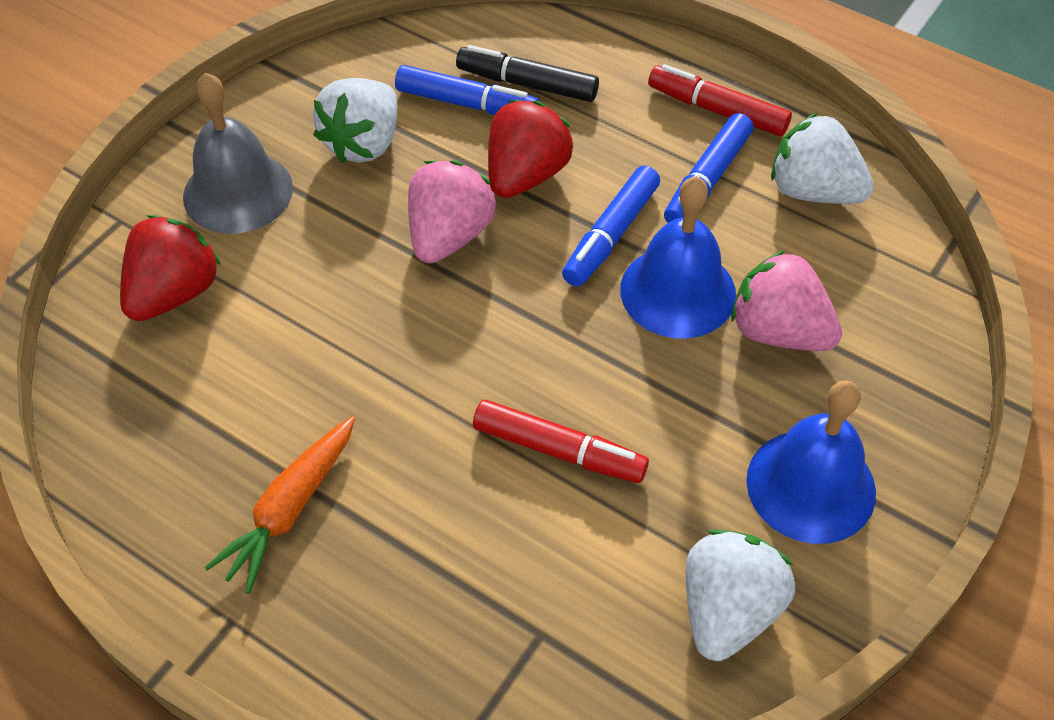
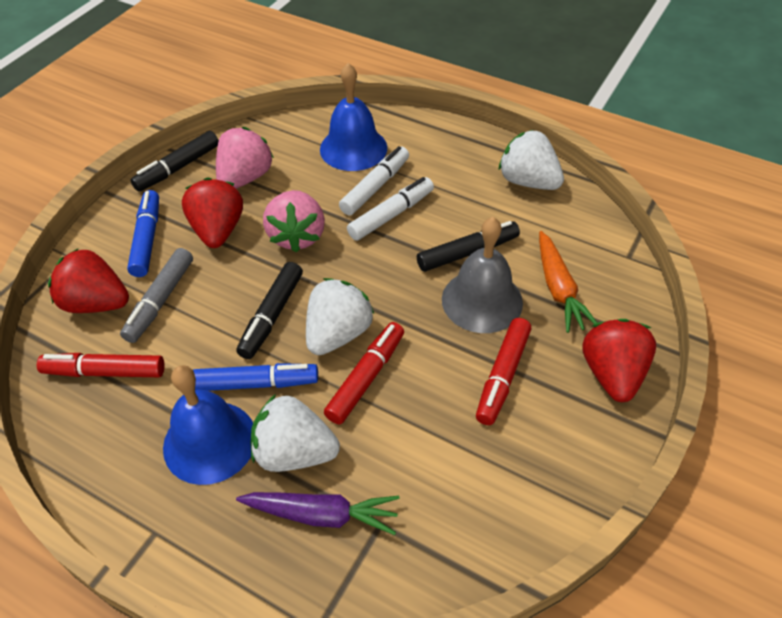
black marker: [456,45,599,102] = 1 -> [131,131,219,192] [236,262,303,359] [417,221,520,272] = 3
blue marker: [395,65,539,115] [562,166,660,286] [664,113,753,223] = 3 -> [127,190,159,277] [193,363,318,391] = 2
grey marker: none = 0 -> [120,248,193,343] = 1
purple carrot: none = 0 -> [236,492,400,535] = 1
red marker: [473,400,649,483] [648,64,792,136] = 2 -> [37,353,165,377] [324,322,404,425] [476,318,531,425] = 3
red strawberry: [120,215,221,321] [488,100,573,198] = 2 -> [48,248,129,313] [182,177,243,248] [582,319,656,402] = 3
white marker: none = 0 -> [339,146,409,216] [347,177,434,241] = 2

